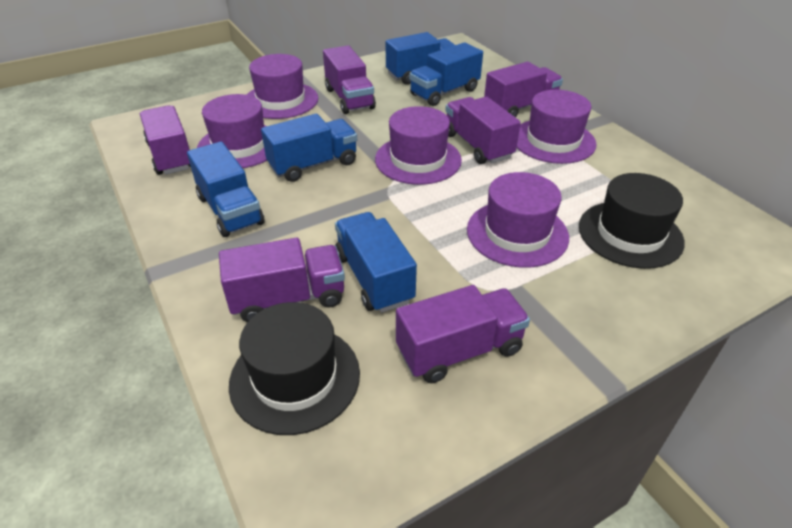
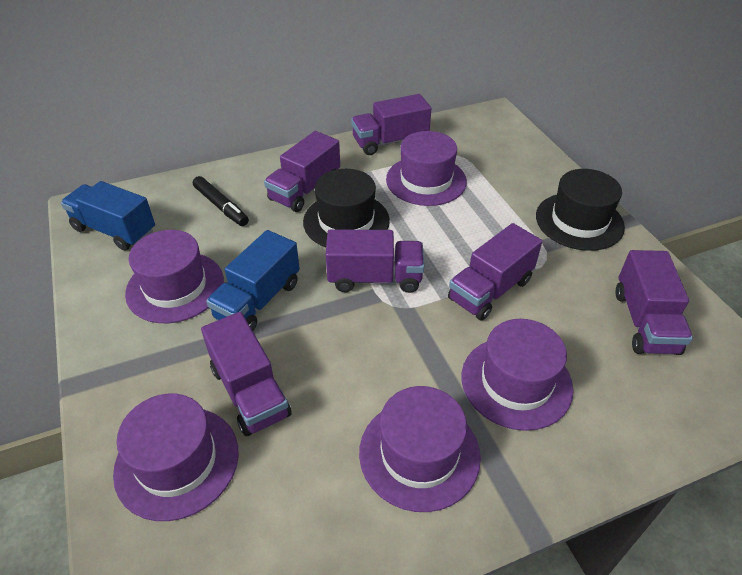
black marker: none = 0 -> [193,176,249,226] = 1
blue truck: [187,141,265,237] [261,114,357,182] [335,212,417,313] [385,32,455,85] [409,42,483,106] = 5 -> [61,181,155,250] [206,230,300,331] = 2

